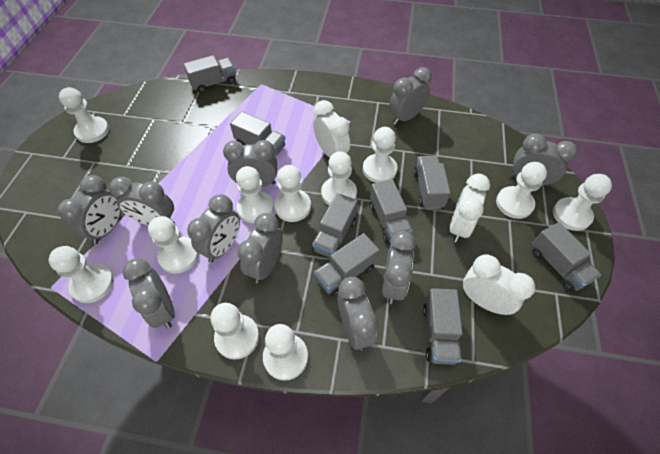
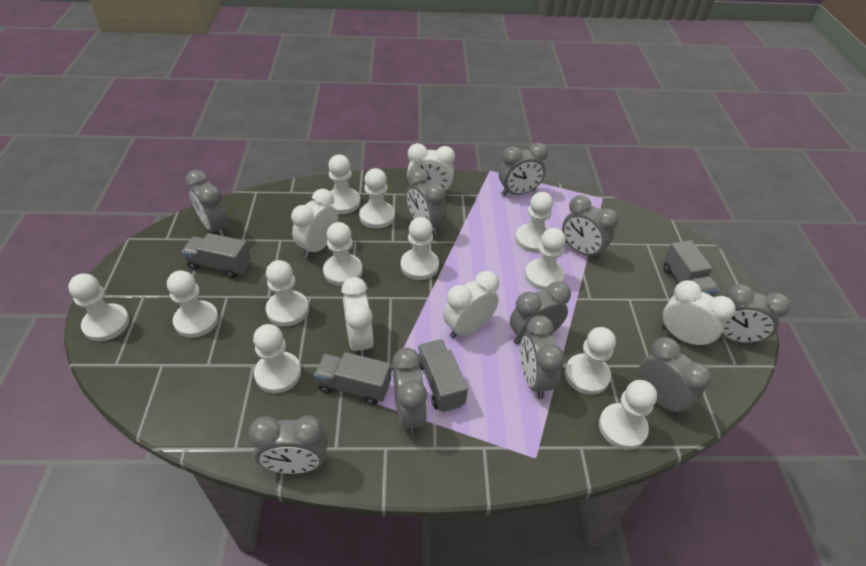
grey truck: [184,55,236,93] [230,112,285,156] [312,193,357,258] [314,233,379,297] [370,179,412,243] [413,156,451,209] [423,288,463,365] [532,222,601,292] = 8 -> [182,233,250,278] [314,352,391,405] [418,339,468,412] [663,240,719,297] = 4
white clock: [313,100,350,158] [449,174,490,242] [463,255,535,315] = 3 -> [291,189,338,258] [341,277,374,357] [407,143,455,195] [443,271,499,338] [662,280,736,348] = 5
white pawn: [48,246,114,303] [59,87,109,143] [148,216,199,274] [211,303,259,360] [236,166,274,223] [263,324,308,381] [274,165,311,222] [321,151,357,206] [363,127,397,183] [496,162,547,219] [553,174,612,231] = 11 -> [68,273,130,341] [167,270,219,338] [253,324,301,393] [266,260,309,326] [323,222,363,286] [328,155,361,214] [359,168,395,229] [401,217,439,280] [515,192,553,253] [525,228,566,290] [565,327,616,395] [599,380,657,450] = 12

